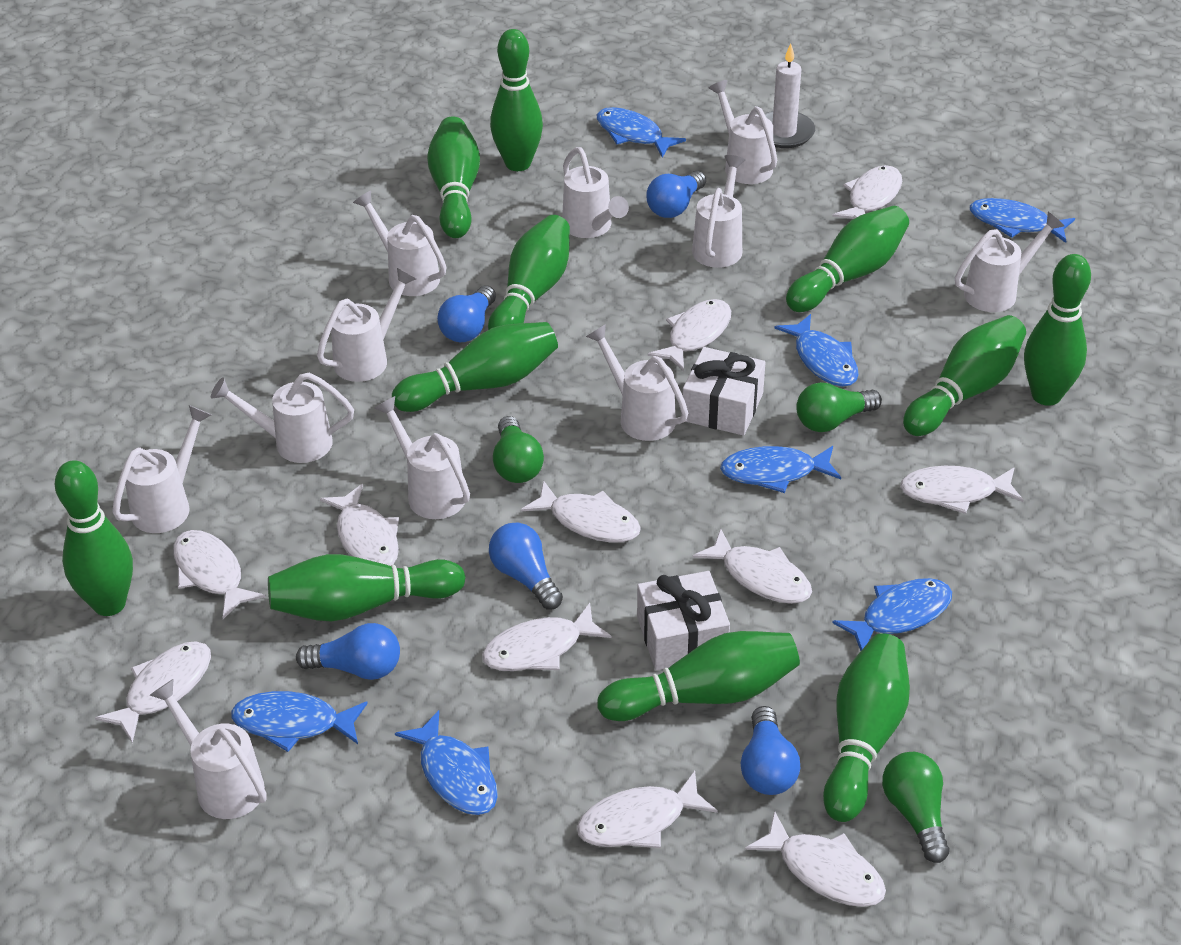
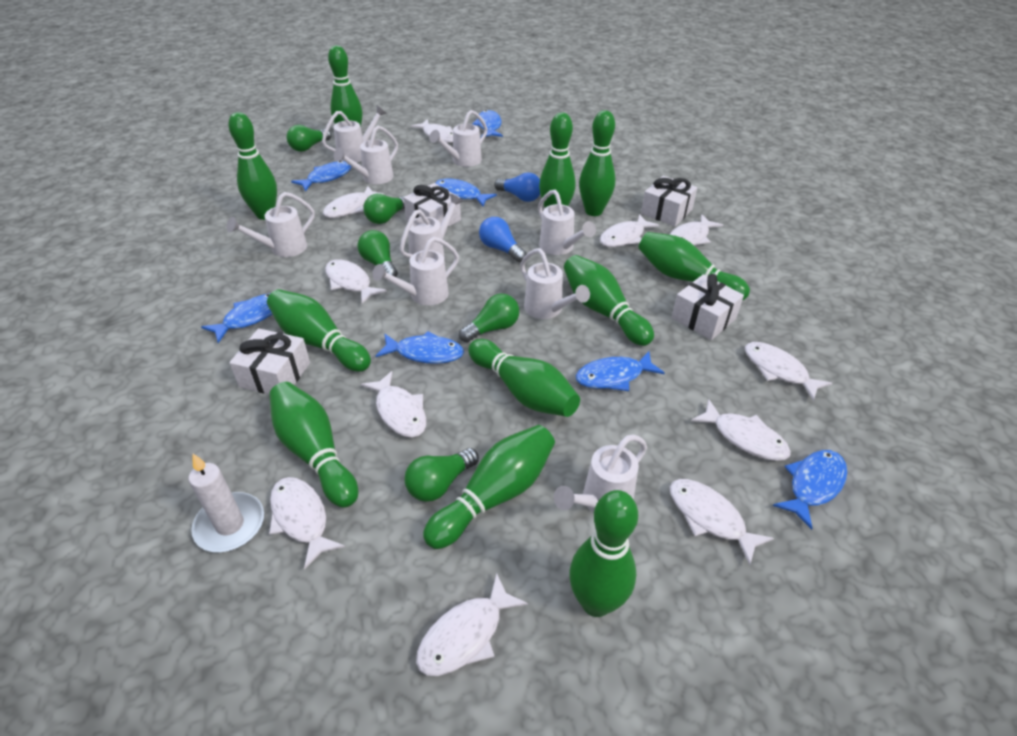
blue light bulb: [296,623,400,680] [437,286,496,342] [489,523,563,610] [646,171,706,218] [741,706,800,795] = 5 -> [479,217,527,262] [494,173,540,202] = 2
green light bulb: [493,416,544,483] [796,382,882,432] [882,752,949,863] = 3 -> [287,125,331,152] [357,230,398,277] [364,194,405,224] [405,448,479,502] [459,293,519,343] = 5
white gift: [637,571,730,670] [683,347,766,436] = 2 -> [229,328,310,394] [404,183,461,227] [641,176,698,226] [672,274,744,340] = 4
white watering can: [112,405,211,533] [150,679,267,819] [211,373,354,463] [317,268,416,382] [353,191,446,296] [375,396,470,519] [562,147,629,238] [586,324,688,441] [692,155,745,268] [709,80,777,184] [955,212,1064,312] = 11 -> [227,192,315,257] [322,106,387,163] [334,125,398,184] [372,237,459,306] [400,194,463,260] [429,110,488,167] [520,248,590,319] [538,190,596,255] [554,435,647,513] = 9

